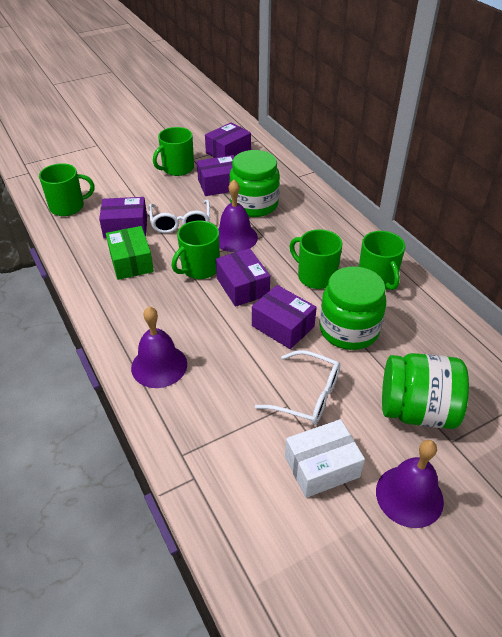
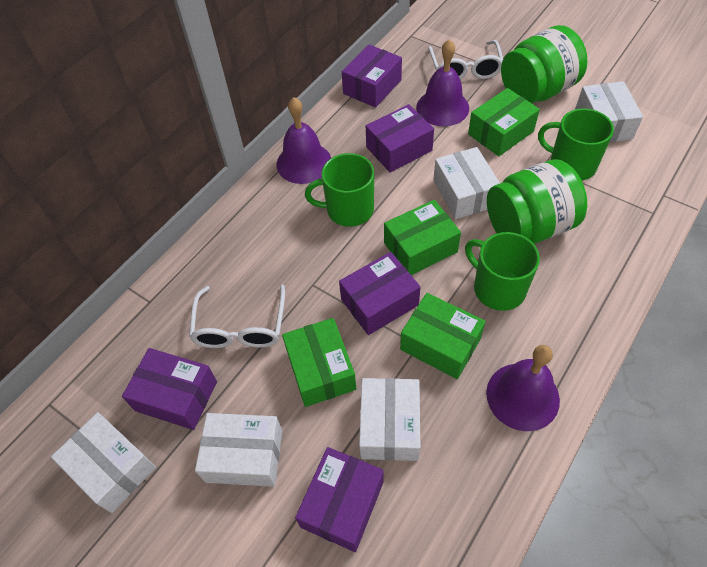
green box: [106,226,154,280] = 1 -> [282,318,356,407] [384,200,461,275] [400,293,486,379] [468,88,540,156] = 4
green jar: [229,150,280,217] [319,266,386,350] [382,353,469,429] = 3 -> [487,159,587,244] [501,25,587,103] = 2
green mug: [39,163,94,216] [153,127,194,176] [172,221,220,279] [290,229,342,289] [359,231,405,290] = 5 -> [305,153,374,227] [465,232,540,311] [538,108,614,181] = 3
white box: [285,419,365,498] = 1 -> [51,412,156,513] [195,413,282,487] [359,378,420,461] [433,147,500,219] [575,81,643,143] = 5

